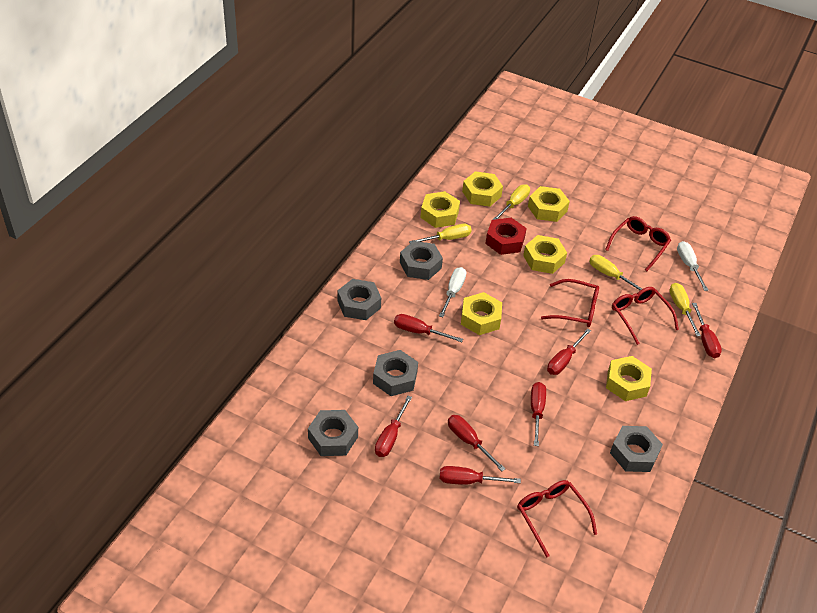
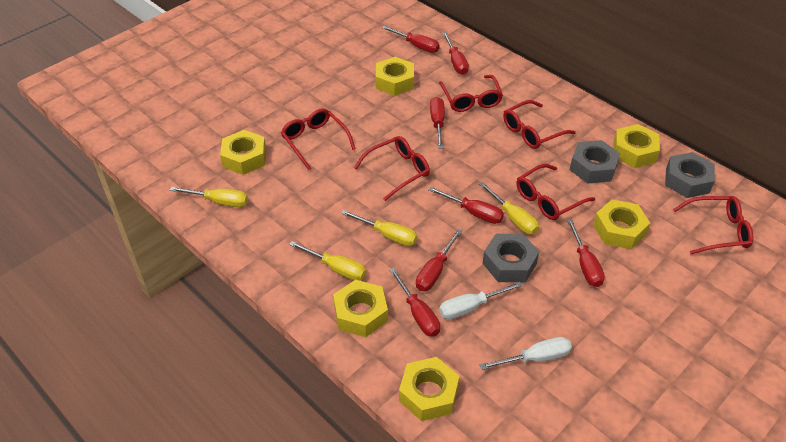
grey nut: [308,410,358,456] [337,279,381,320] [373,350,418,396] [400,241,443,280] [610,426,663,472] = 5 -> [482,234,539,282] [570,140,620,184] [665,152,715,198] = 3
red glasses: [517,480,597,558] [541,279,599,327] [605,216,671,271] [612,287,679,345] = 4 -> [281,108,356,170] [354,136,430,201] [439,75,503,112] [503,100,576,149] [517,164,595,220] [673,196,753,254] = 6
red nut: [485,218,527,255] = 1 -> none = 0

